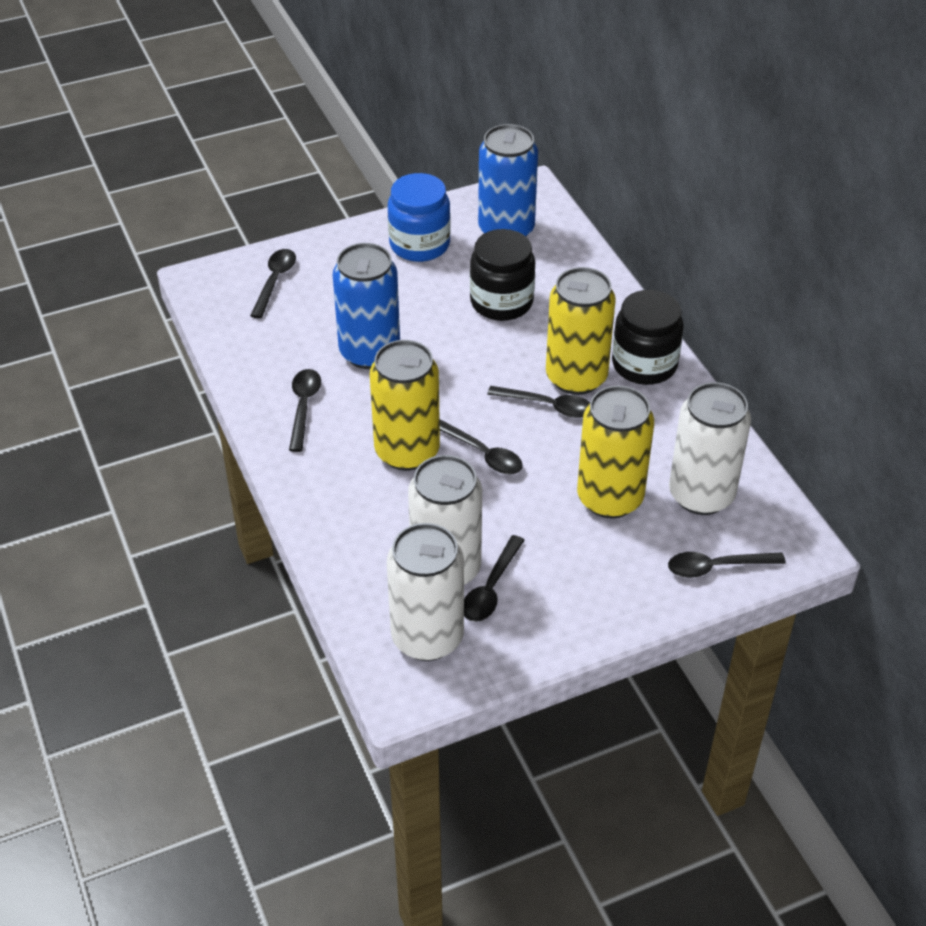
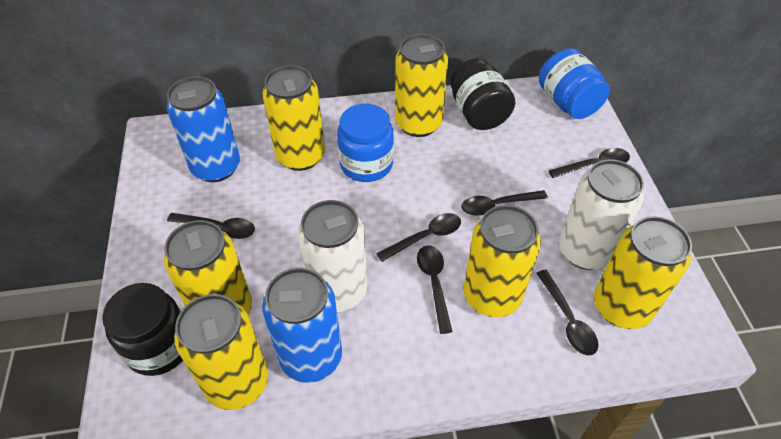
blue jar: [388,173,451,262] = 1 -> [337,104,394,182] [539,48,610,119] = 2
white can: [387,523,464,661] [408,455,482,585] [669,382,751,515] = 3 -> [297,200,367,312] [559,159,644,270] = 2
yellow can: [370,340,440,471] [546,267,616,395] [577,386,654,519] = 3 -> [164,220,252,315] [174,294,268,410] [262,65,325,171] [395,34,448,137] [464,205,541,317] [594,216,692,329] = 6

